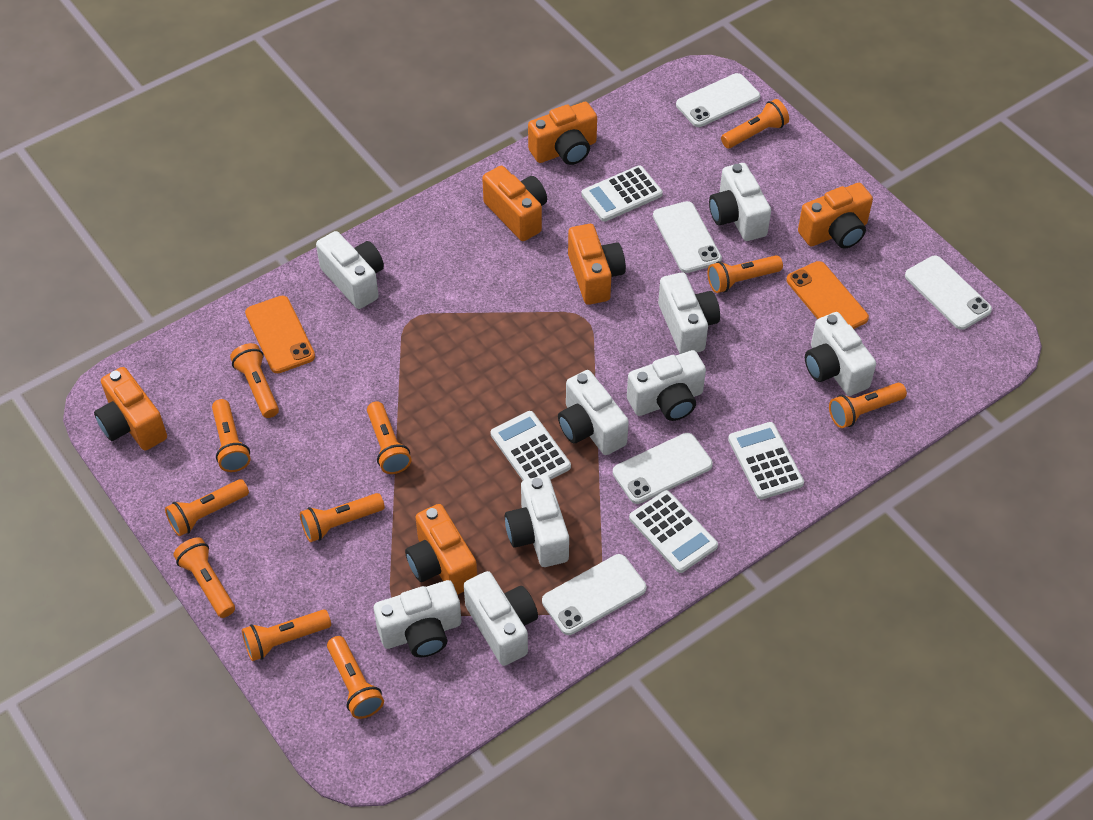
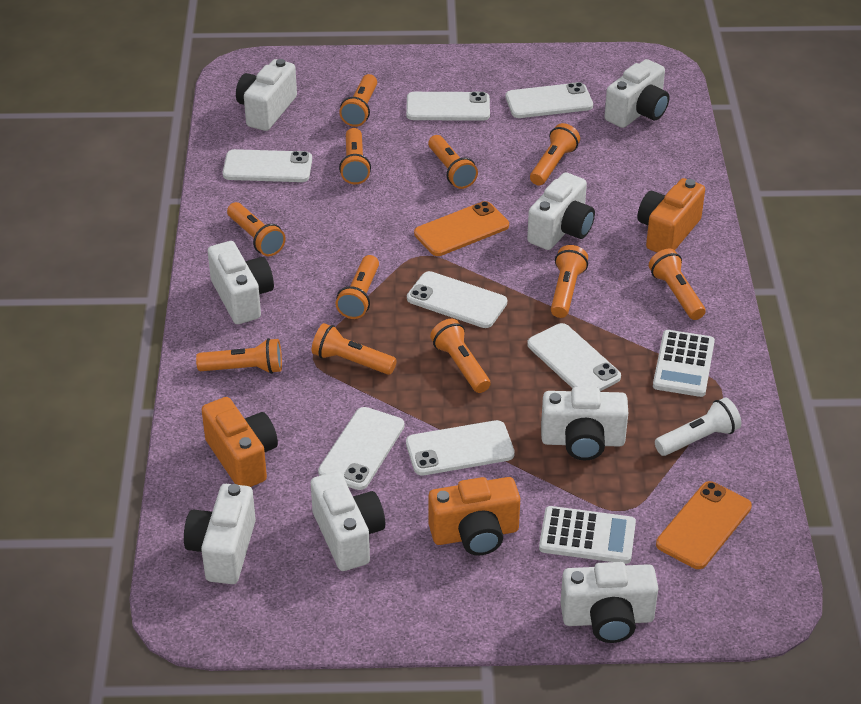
orange camera: [94,367,167,450] [405,504,477,595] [482,166,547,241] [528,102,597,165] [568,224,626,305] [798,183,873,249] = 6 -> [202,397,278,487] [429,477,520,556] [638,178,705,253] = 3
white calculator: [491,411,571,480] [582,165,663,222] [629,490,718,573] [728,422,804,500] = 4 -> [539,506,636,564] [653,330,715,397] = 2
white camera: [316,231,384,309] [374,580,462,657] [464,571,538,666] [505,475,569,567] [558,370,629,455] [627,350,706,421] [658,272,720,354] [709,163,771,241] [805,312,876,396] = 9 -> [184,484,256,584] [208,241,274,324] [236,59,297,131] [311,471,385,571] [527,172,595,250] [541,387,628,460] [560,562,658,643] [605,59,669,128] = 8
white flashlight: none = 0 -> [655,398,741,456] = 1
white phone: [542,554,646,635] [613,433,713,504] [653,201,722,273] [676,73,760,127] [905,256,992,330] = 5 -> [223,149,312,182] [318,407,405,490] [406,92,490,121] [406,420,515,476] [407,271,507,328] [506,82,593,118] [527,323,621,391] = 7

